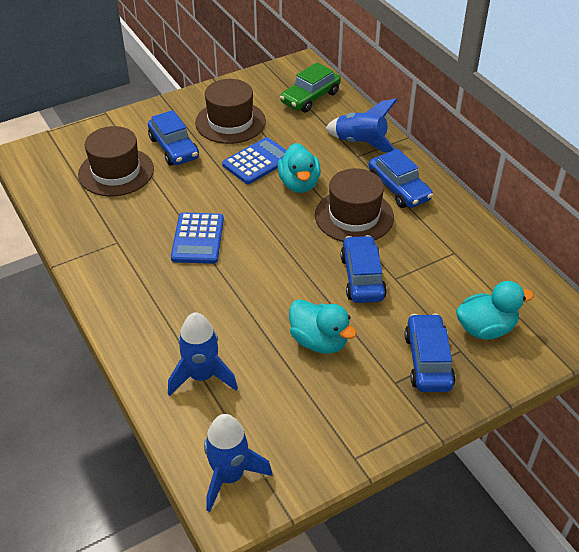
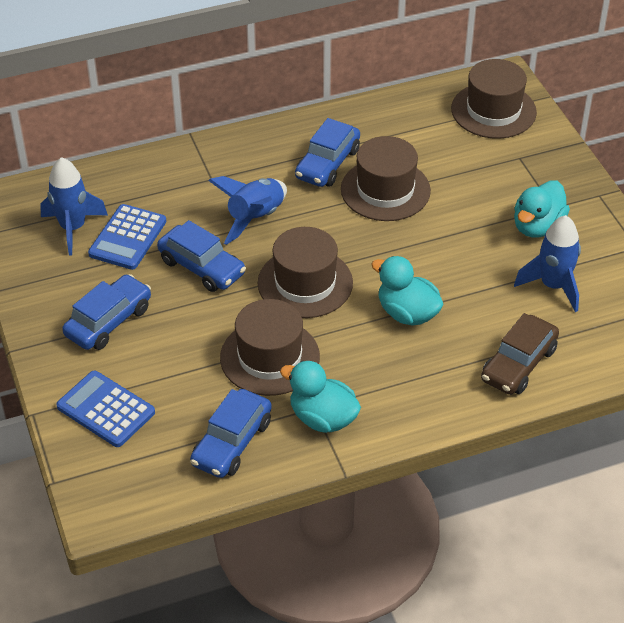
brown car: none = 0 -> [481,313,559,395] = 1
brown hat: [78,126,154,196] [195,79,266,144] [315,168,394,242] = 3 -> [220,299,320,396] [258,227,353,318] [341,136,431,221] [451,59,537,139] = 4
green car: [280,63,341,112] = 1 -> none = 0

